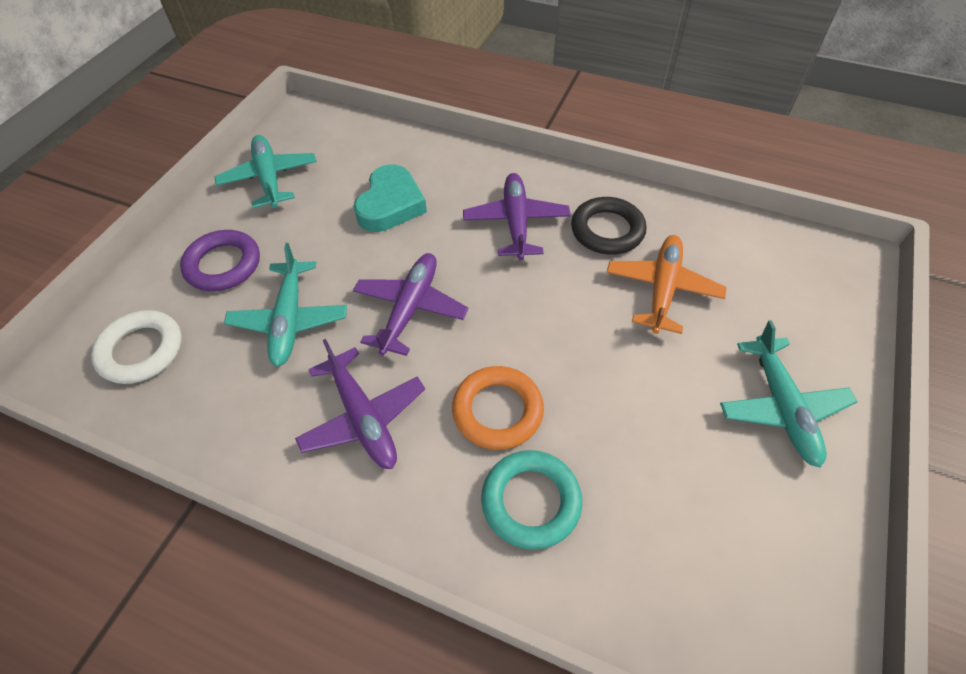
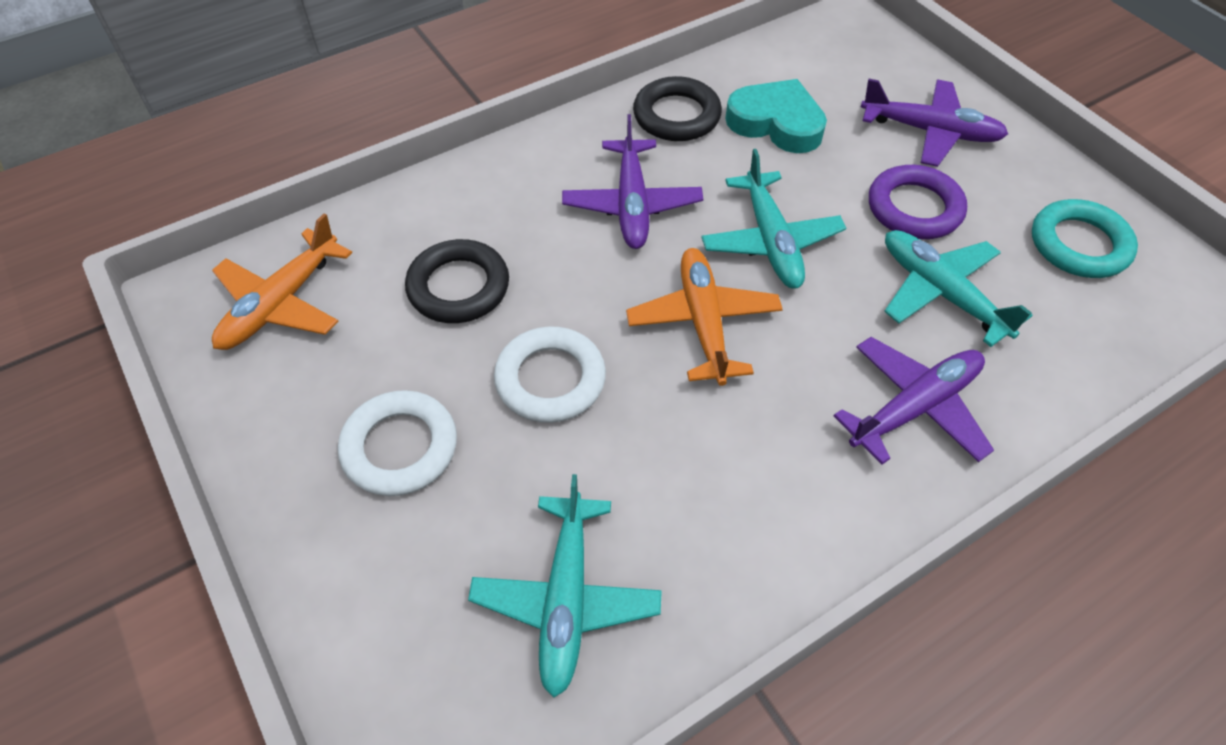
black ring: [571,197,647,255] = 1 -> [405,239,509,323] [633,76,722,141] = 2
orange plane: [606,235,727,334] = 1 -> [212,213,352,350] [626,248,783,386] = 2
orange ring: [452,366,544,450] = 1 -> none = 0
white ring: [91,310,182,384] = 1 -> [338,390,457,496] [494,326,606,423] = 2

